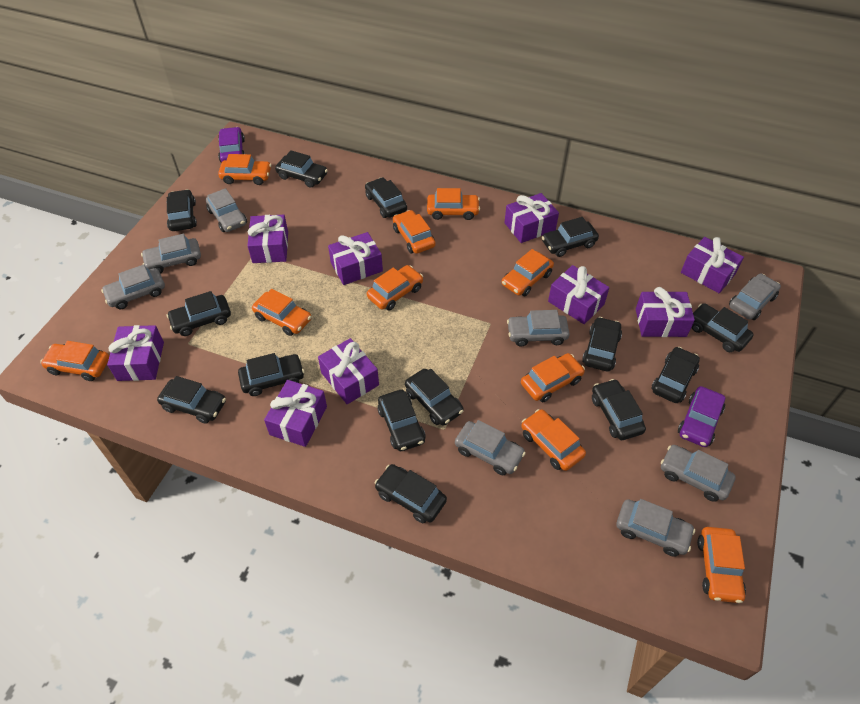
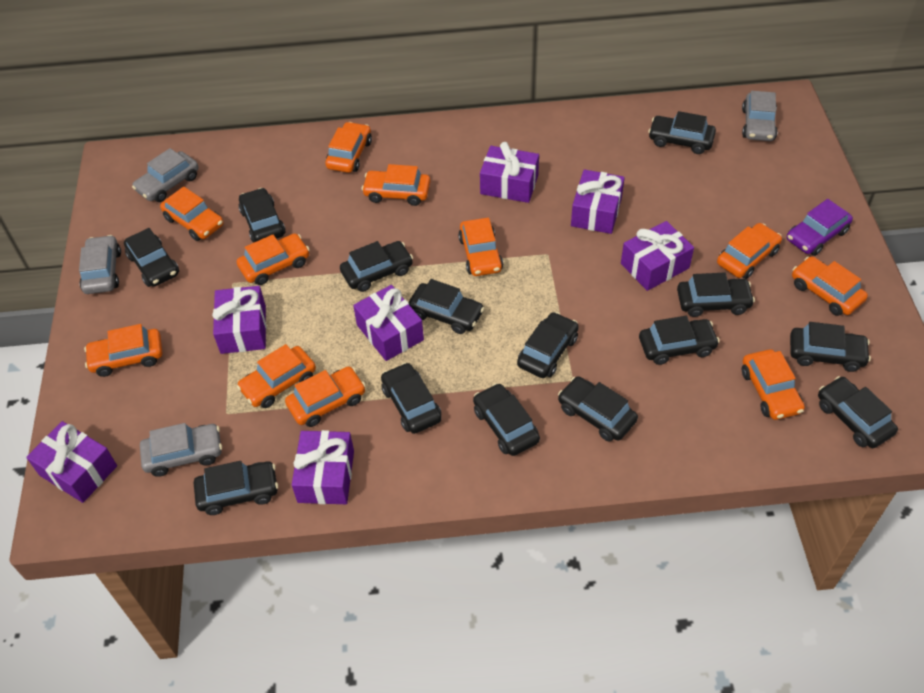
grey car: [101,264,165,309] [141,234,201,274] [206,188,247,232] [455,420,526,475] [507,310,570,347] [616,499,695,557] [661,445,736,502] [729,274,781,320] = 8 -> [79,235,121,294] [132,148,199,202] [140,423,222,477] [742,91,778,141] = 4
orange car: [40,341,109,381] [218,154,271,185] [252,289,311,336] [367,265,423,311] [393,210,436,254] [427,188,480,220] [502,249,554,296] [521,353,585,402] [521,409,586,471] [697,527,746,603] = 10 -> [84,324,162,377] [160,187,223,241] [237,233,310,285] [237,344,316,408] [285,366,366,427] [325,122,372,173] [362,164,430,206] [458,218,503,276] [717,223,782,279] [742,349,805,420] [792,256,868,316] = 11
purple car: [218,127,245,163] [678,386,726,447] = 2 -> [787,199,853,256] = 1
purple gift: [107,325,164,381] [247,215,288,263] [264,380,327,447] [318,338,379,404] [328,232,383,285] [504,193,559,243] [548,265,609,324] [636,287,695,337] [681,237,744,293] = 9 -> [26,421,117,503] [212,286,266,354] [292,430,354,504] [353,285,424,361] [480,142,539,203] [571,169,625,234] [621,221,694,291] = 7

